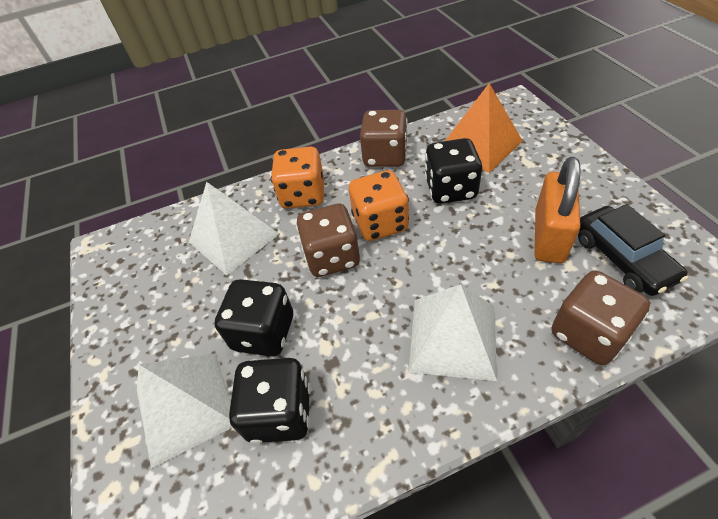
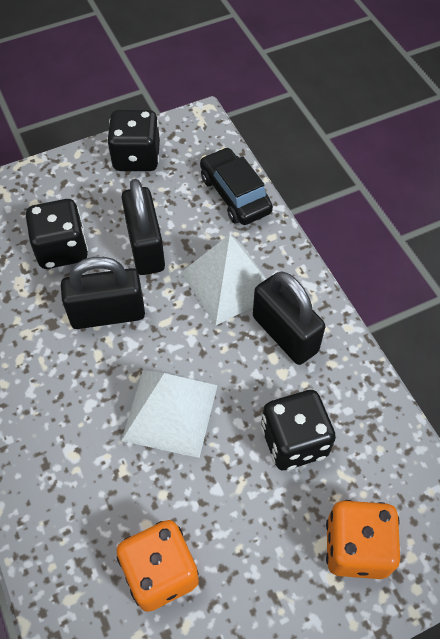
black padlock: none = 0 -> [61,257,145,329] [121,179,165,275] [253,272,325,365] = 3
brown dice: [296,203,360,277] [360,110,408,167] [552,271,650,365] = 3 -> none = 0
orange padlock: [534,157,581,263] = 1 -> none = 0
orange pyramid: [445,83,523,173] = 1 -> none = 0
white pyramid: [137,353,232,469] [189,182,279,275] [409,284,497,381] = 3 -> [121,370,218,458] [181,234,266,325] = 2

